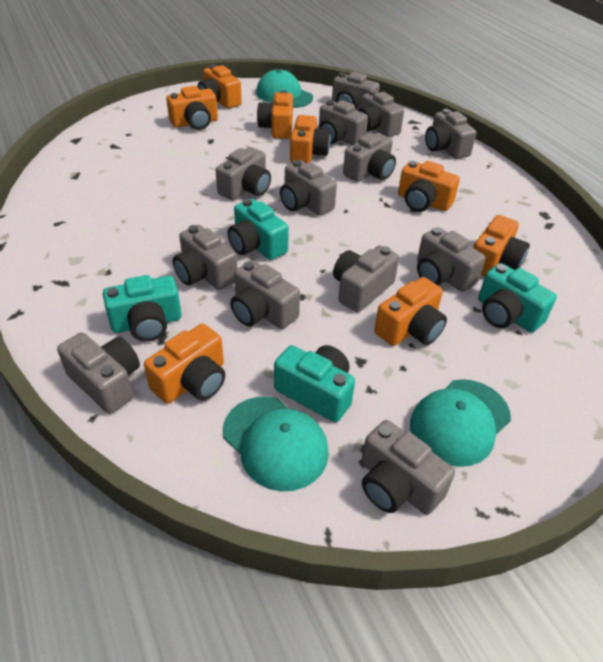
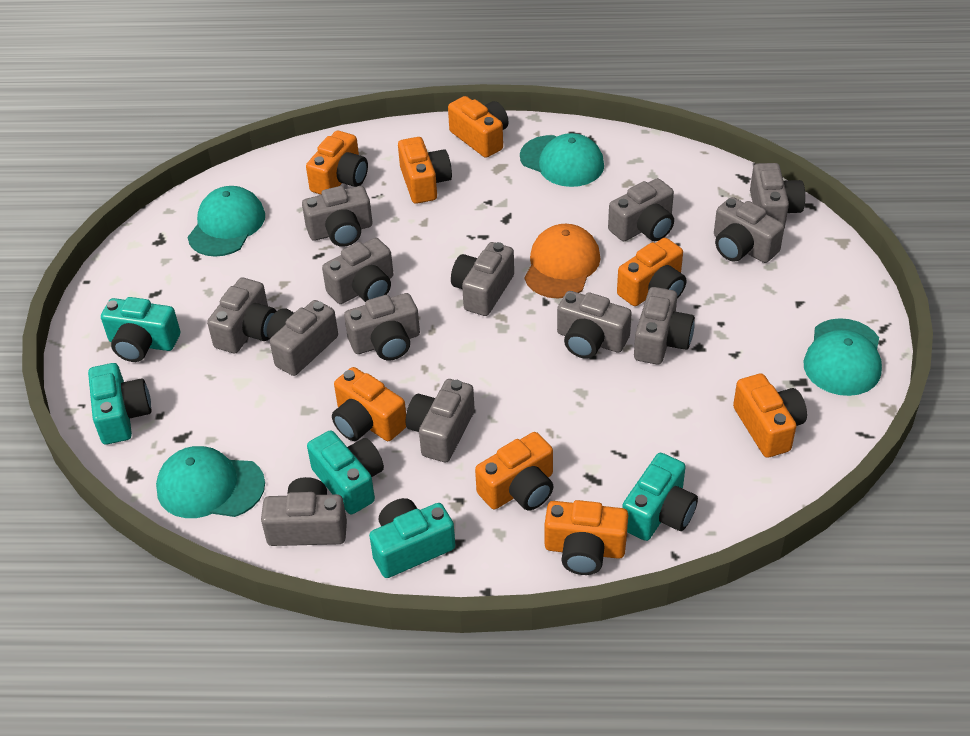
orange cap: none = 0 -> [525,224,601,299] = 1
turquoise camera: [103,275,182,342] [228,198,289,260] [274,345,355,422] [478,263,557,333] = 4 -> [88,363,151,445] [101,297,180,362] [307,430,384,514] [369,498,455,578] [622,453,698,541] = 5
turquoise cap: [223,396,329,492] [256,69,313,108] [410,379,511,467] = 3 -> [156,446,265,518] [187,186,265,257] [520,133,604,187] [804,318,882,396] = 4

